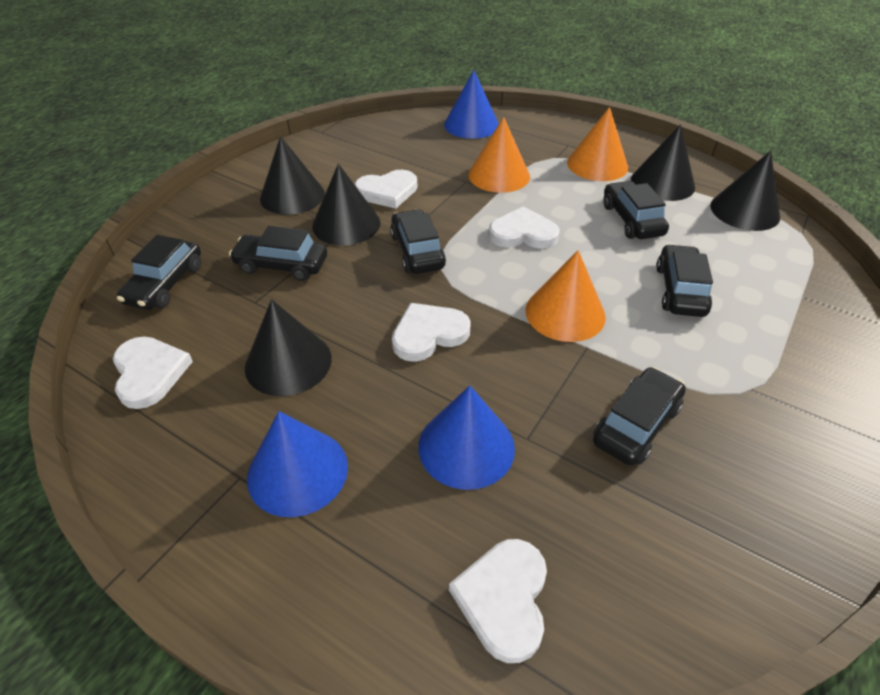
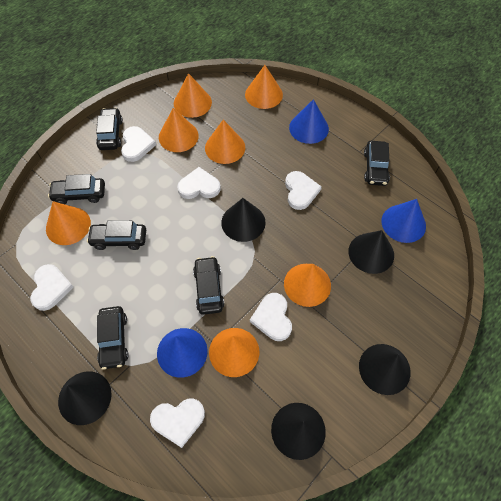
orange cone: [468,117,530,193] [526,250,606,342] [567,107,628,181] = 3 -> [46,201,91,245] [159,108,199,152] [174,73,212,118] [205,120,245,164] [209,328,259,377] [245,65,283,109] [284,264,331,307] = 7
white heart: [113,337,193,409] [354,170,417,209] [392,303,471,362] [449,539,547,663] [488,207,560,249] = 5 -> [30,264,74,311] [121,126,156,162] [150,398,205,448] [177,167,221,199] [250,293,292,341] [285,171,322,210] = 6

